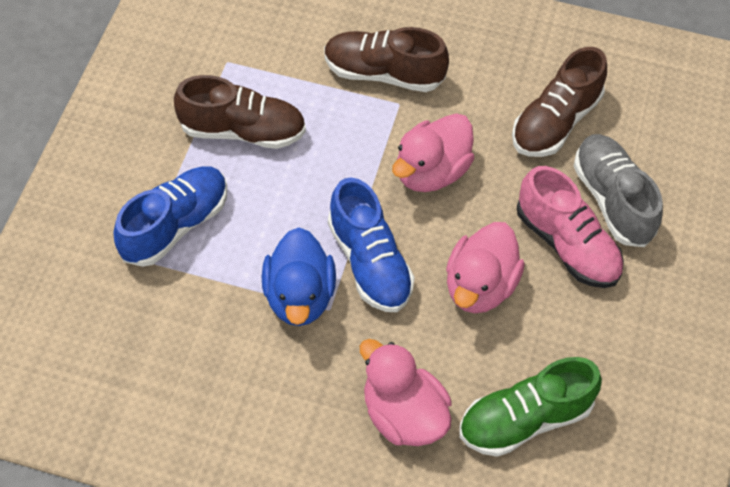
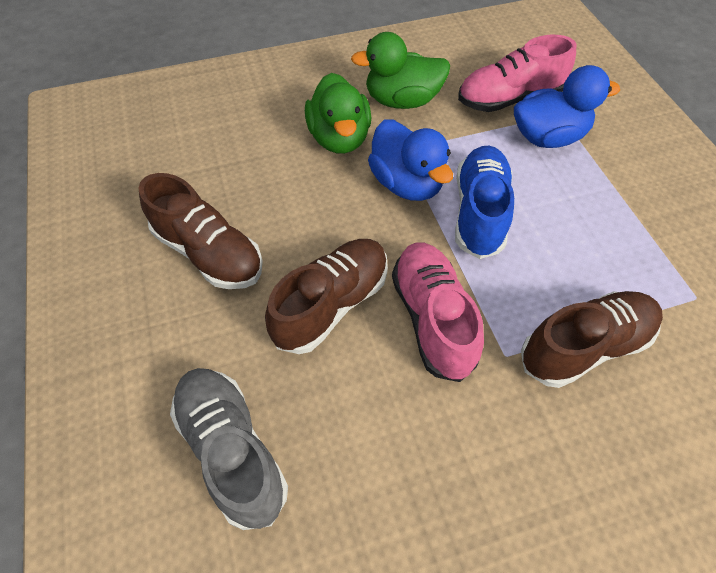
blue duck: [262,228,336,326] = 1 -> [368,119,453,201] [514,65,620,148] = 2
blue shoe: [113,166,227,267] [328,177,415,312] = 2 -> [455,146,514,259] = 1
green duck: none = 0 -> [305,73,371,154] [351,32,450,109] = 2
green shoe: [459,357,602,457] = 1 -> none = 0
pink duck: [360,339,452,446] [392,113,474,192] [446,222,525,313] = 3 -> none = 0
pink shoe: [517,166,624,288] = 1 -> [392,243,484,382] [458,35,577,112] = 2

